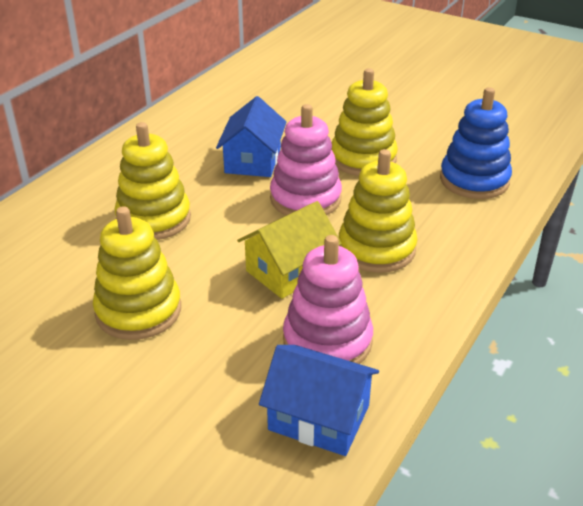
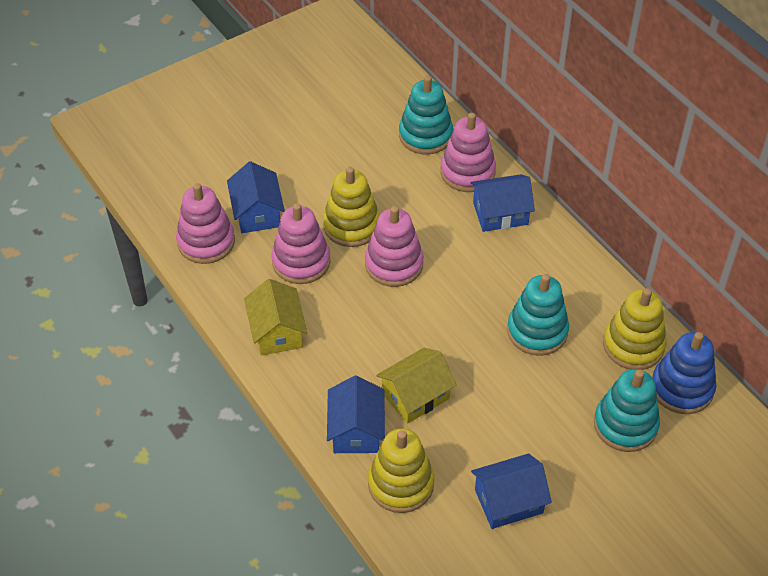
blue house: [216,96,286,177] [259,345,379,456] = 2 -> [227,161,285,233] [327,375,385,453] [471,174,535,232] [471,454,552,529] = 4
pink stacking toy: [270,104,342,215] [283,235,373,364] = 2 -> [176,183,235,264] [271,203,331,284] [365,206,424,287] [440,113,496,192] = 4
turquoise stacking toy: none = 0 -> [399,76,453,154] [507,274,569,356] [594,369,660,452] = 3
yellow house: [237,201,342,299] = 1 -> [244,279,307,356] [376,348,457,424] = 2
yellow stacking toy: [93,206,181,340] [115,122,191,240] [331,68,398,176] [339,149,417,273] = 4 -> [323,167,380,247] [368,429,435,513] [603,288,667,370] = 3

